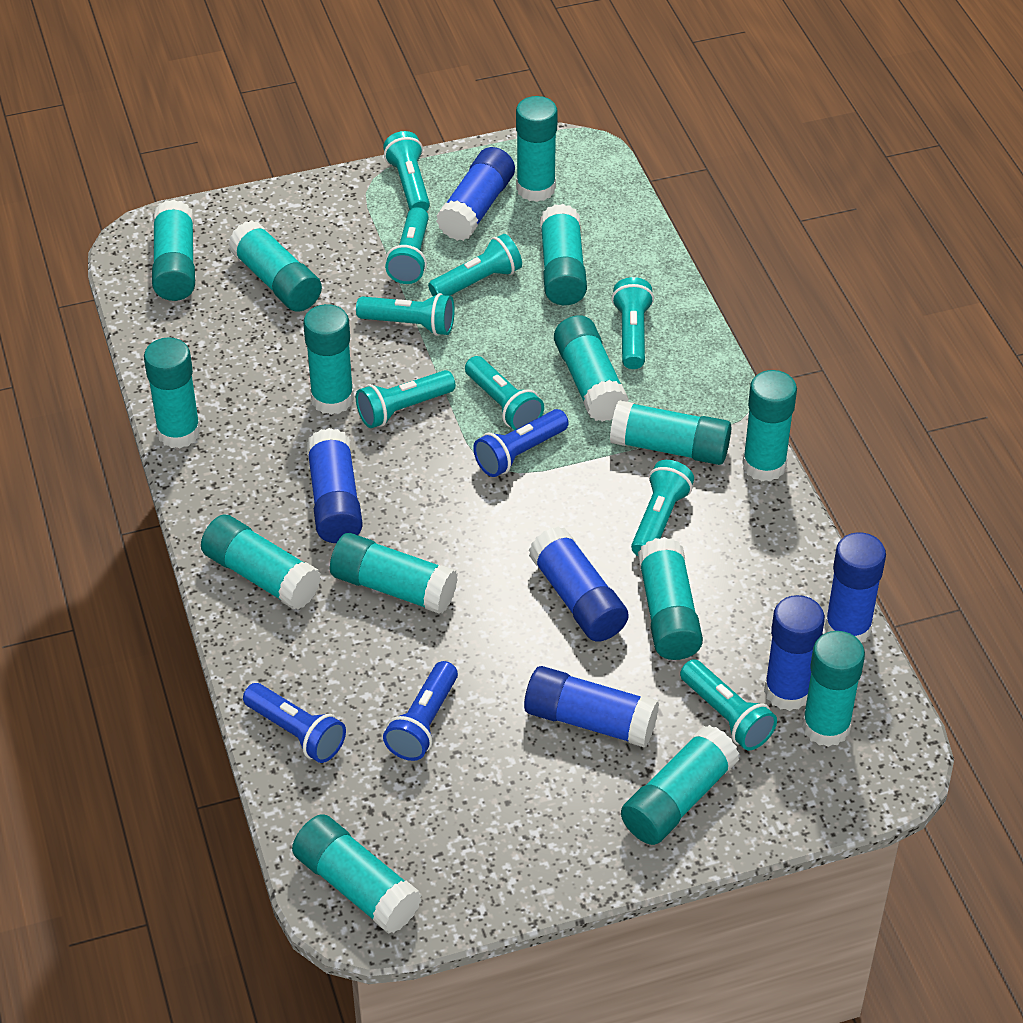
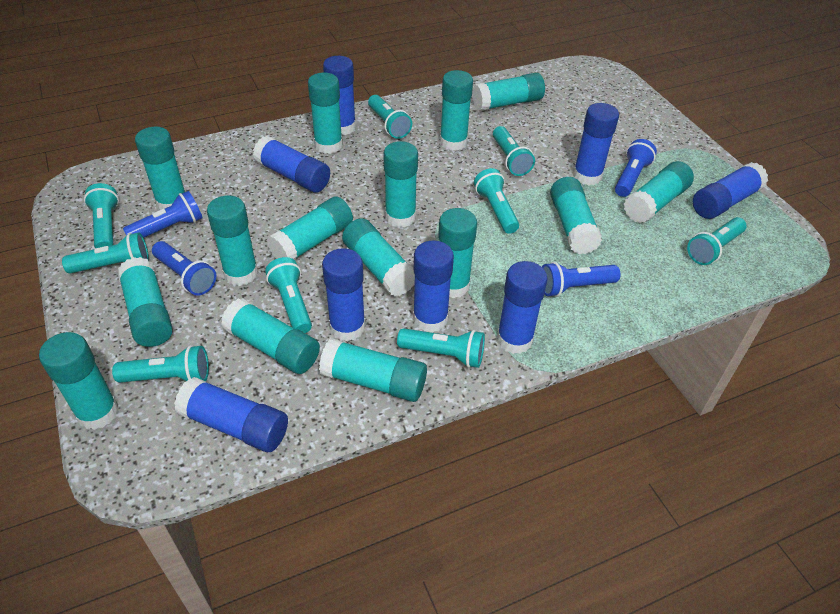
blue flashlight: [243,683,346,763] [383,661,458,761] [473,409,569,477] = 3 -> [123,191,203,238] [152,241,216,296] [542,262,621,297] [615,139,657,197] = 4
blue glue stick: [306,428,363,543] [436,147,515,241] [524,666,659,747] [529,526,629,642] [764,595,825,711] [824,532,886,642] = 6 -> [174,377,288,452] [253,136,330,193] [322,248,366,341] [323,56,356,135] [413,241,454,333] [497,261,548,354] [573,103,619,185] [693,162,768,219] = 8

